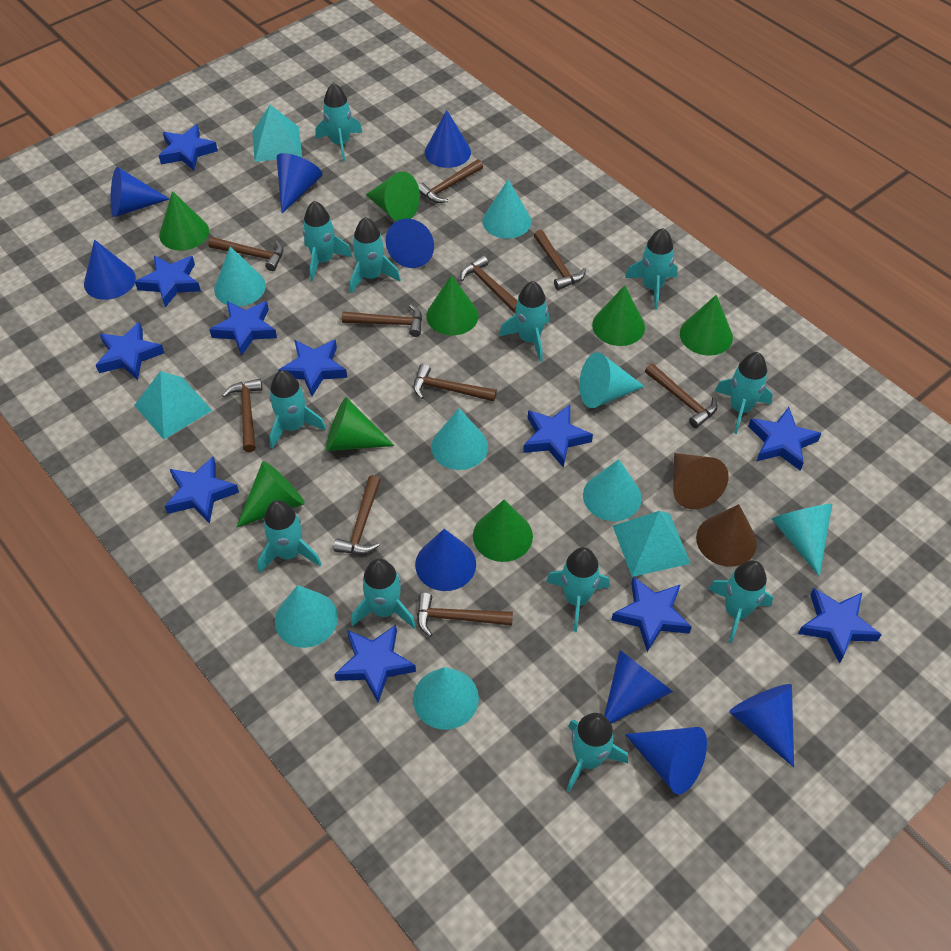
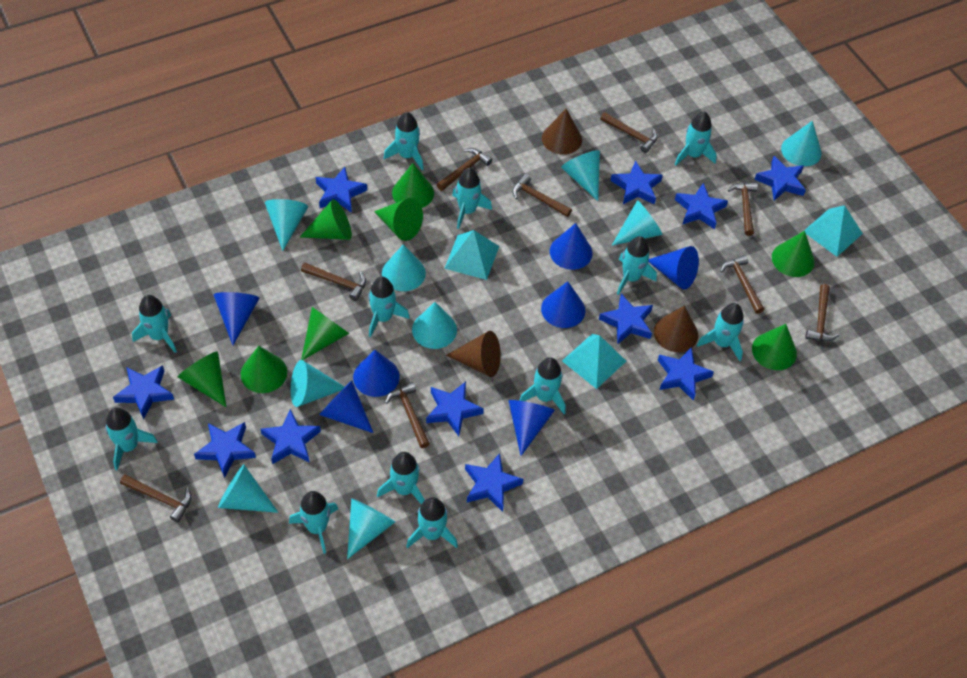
blue cone: [84,240,136,300] [111,167,169,217] [276,153,323,213] [385,219,434,268] [415,529,476,591] [425,110,471,168] [604,650,673,724] [625,727,707,794] [729,684,794,767] = 9 -> [214,292,260,345] [319,380,373,433] [353,350,400,397] [508,400,555,456] [541,281,585,328] [550,223,593,270] [648,246,699,290] = 7
brown cone: [673,453,729,509] [696,504,757,567] = 2 -> [446,331,501,377] [542,109,582,155] [654,306,698,352] = 3
brown hammer: [208,237,283,271] [222,379,263,452] [333,475,381,554] [342,304,422,337] [413,364,497,401] [417,593,513,637] [418,159,483,203] [460,255,518,313] [534,230,586,290] [645,363,717,428] = 10 -> [120,474,192,522] [301,263,366,301] [385,382,430,448] [437,148,492,191] [512,174,572,217] [600,112,658,153] [720,255,764,314] [728,183,758,236] [805,284,839,341] = 9
turquoise cone: [214,246,266,306] [275,585,338,648] [413,667,479,730] [431,408,488,470] [483,180,531,239] [579,352,645,408] [583,459,642,521] [772,504,832,576] = 8 -> [218,464,278,513] [265,199,308,251] [291,360,345,407] [347,498,395,559] [382,244,426,291] [412,302,457,349] [561,150,600,201] [612,200,663,246] [781,121,821,167] = 9

